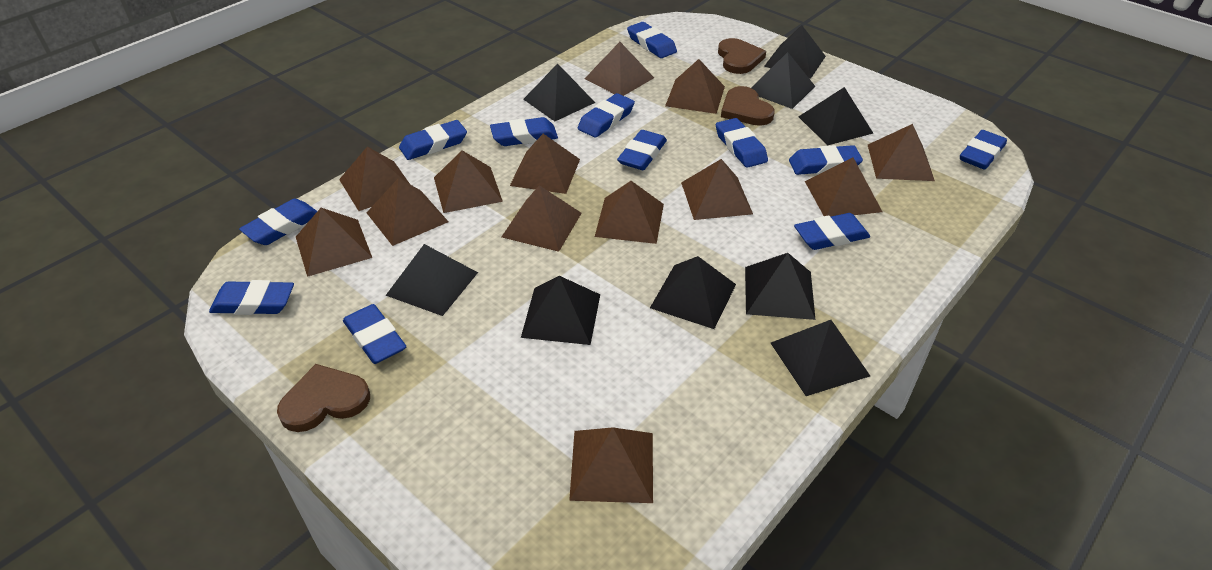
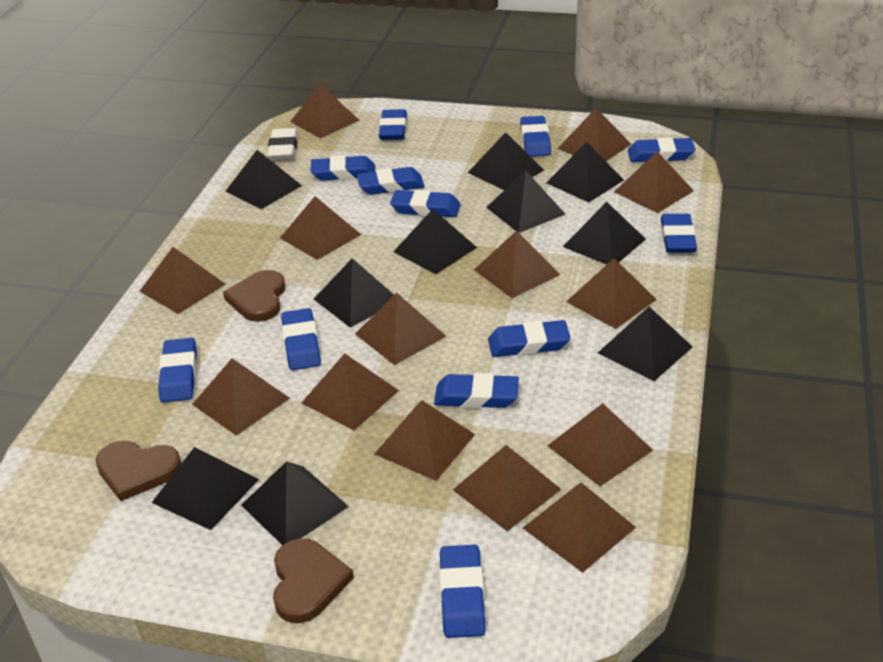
black pyramid: [386,244,478,316] [521,276,600,345] [523,63,595,121] [650,256,736,329] [745,253,816,320] [751,52,815,109] [764,25,826,79] [771,320,870,396] [799,87,873,145] = 9 -> [152,447,259,530] [225,150,302,209] [241,461,349,545] [314,258,394,328] [393,209,477,274] [468,132,544,190] [486,171,565,233] [546,142,624,202] [563,202,646,265] [598,307,693,381] = 10
brown pyramid: [296,208,372,277] [339,146,410,211] [366,178,448,246] [434,150,503,213] [502,185,582,252] [510,134,580,194] [569,427,653,503] [584,42,654,96] [595,181,664,244] [665,59,725,114] [681,159,753,220] [805,158,882,217] [868,124,935,181] = 13 -> [140,247,226,314] [192,358,290,436] [280,196,361,260] [290,84,360,138] [301,353,399,430] [355,293,446,365] [374,400,475,481] [453,445,562,531] [474,231,560,298] [523,483,636,573] [547,403,653,486] [557,108,631,161] [566,258,657,329] [614,152,694,213] = 14
white eraser: none = 0 -> [267,128,298,160] = 1

